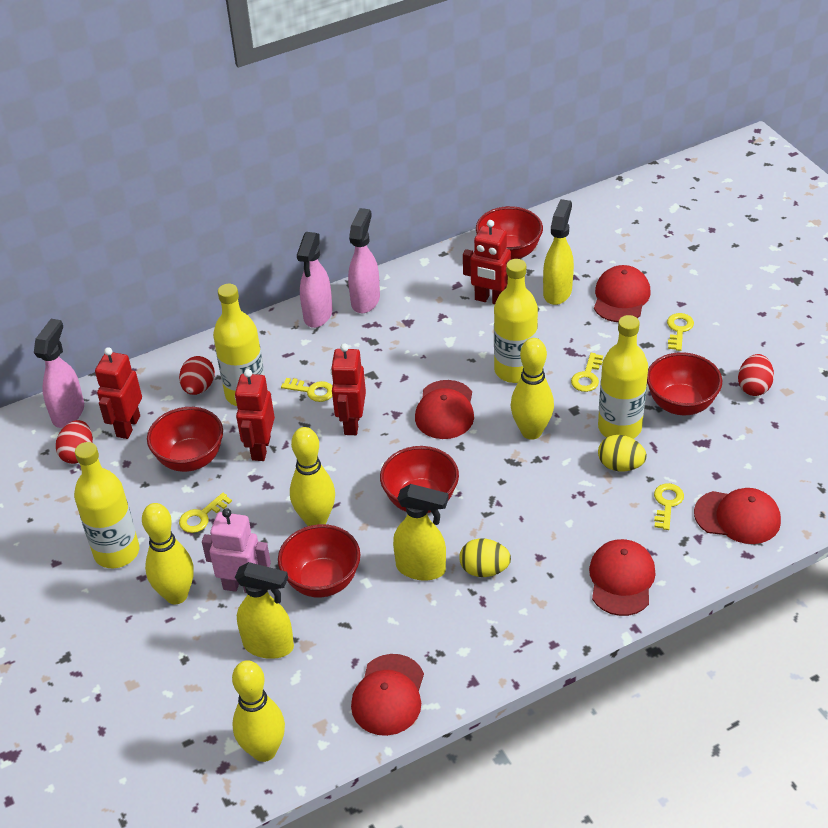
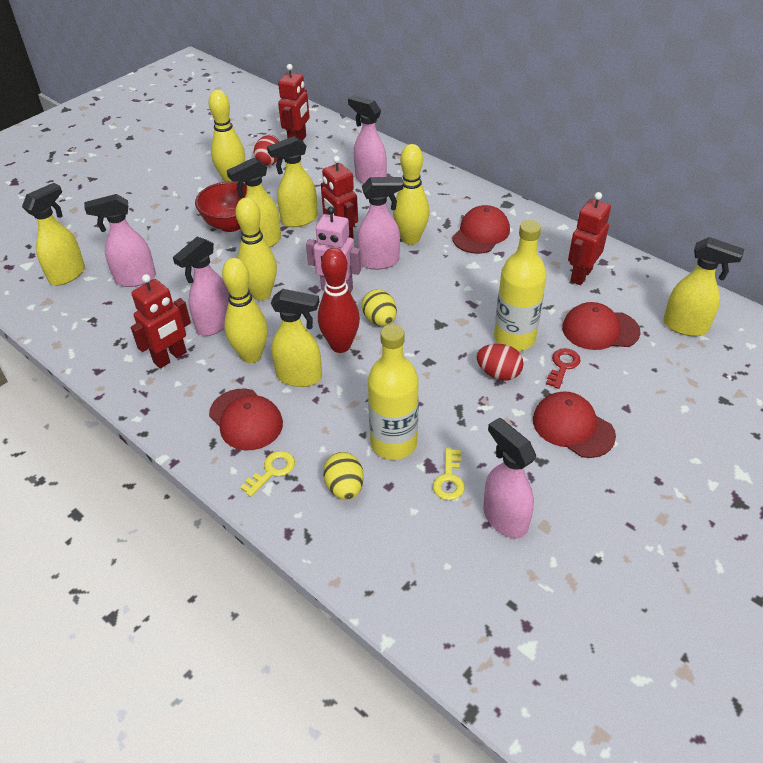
pink spray bottle: [34,319,84,428] [297,232,332,328] [348,208,380,313] = 3 -> [84,194,156,287] [173,237,229,336] [348,95,387,184] [357,177,403,270] [483,418,536,538] = 5
red bowl: [147,407,223,472] [278,524,360,597] [380,446,459,513] [476,206,543,259] [647,352,722,416] = 5 -> [195,181,247,232] = 1
red bowling pin: none = 0 -> [318,248,360,353] = 1
red cap: [351,654,424,736] [415,380,474,439] [589,539,656,616] [594,265,651,322] [694,488,781,544] = 5 -> [209,389,283,450] [452,205,510,254] [533,391,616,458] [562,302,640,350] = 4
red egg: [56,420,93,464] [179,356,215,395] [738,354,774,396] = 3 -> [254,135,280,166] [476,344,523,381] = 2
red key: none = 0 -> [546,348,581,389] = 1
yellow bottle: [74,442,139,568] [213,284,265,406] [494,259,538,383] [598,315,648,439] = 4 -> [368,324,419,460] [494,220,547,351] = 2
yellow key: [179,493,232,533] [281,378,332,402] [571,353,603,392] [654,483,684,530] [667,313,694,351] = 5 -> [240,451,295,497] [433,448,465,500] = 2
yellow spray bottle: [235,562,294,659] [393,484,449,581] [543,199,574,305] = 3 -> [22,183,85,285] [227,158,281,248] [267,136,318,227] [271,289,322,387] [663,237,744,336] = 5

